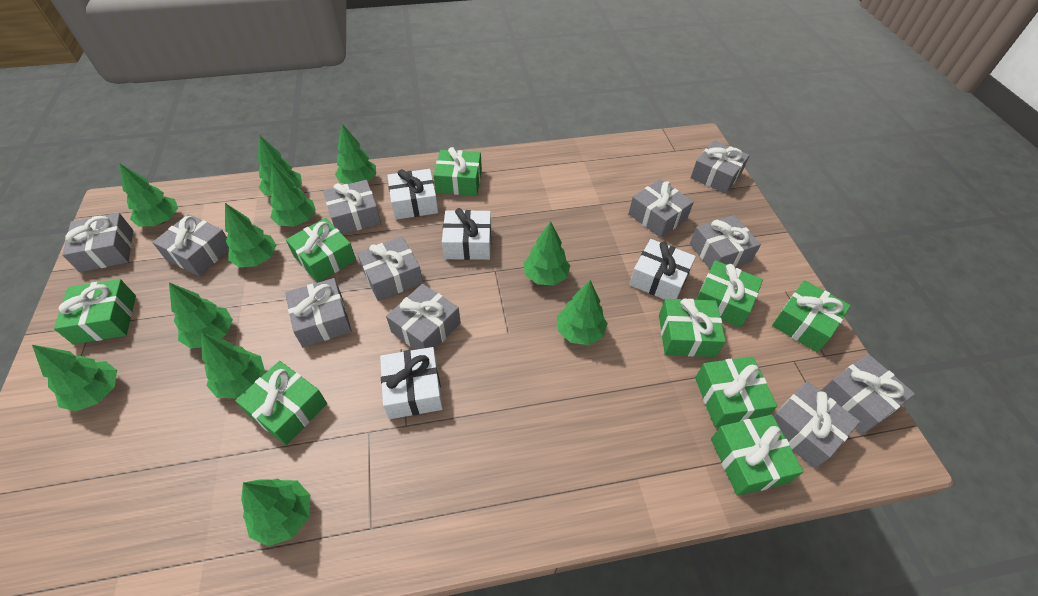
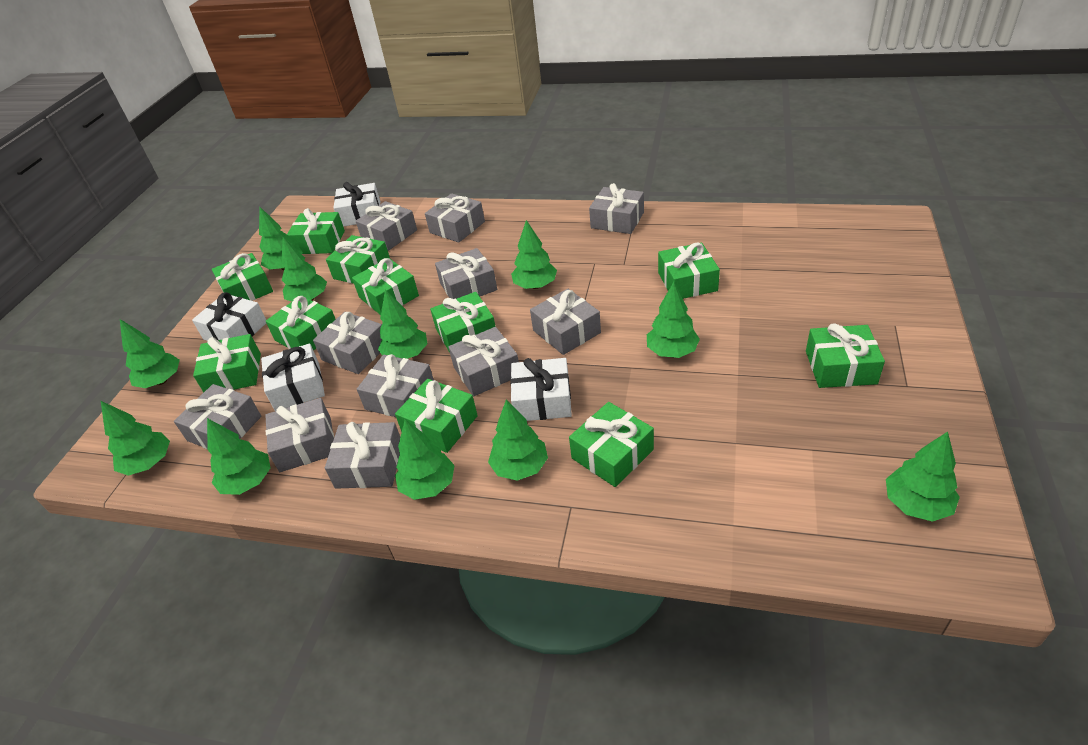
green gift: [54,279,136,345] [235,361,327,445] [286,218,356,283] [433,147,482,196] [659,298,726,357] [695,356,777,427] [696,260,763,328] [711,415,804,496] [772,280,851,353] = 9 -> [193,334,261,392] [212,253,273,301] [266,296,336,351] [287,208,345,254] [326,235,390,284] [352,258,419,315] [395,379,478,453] [430,292,496,352] [569,402,654,487] [658,243,720,299] [806,324,885,388] = 11

